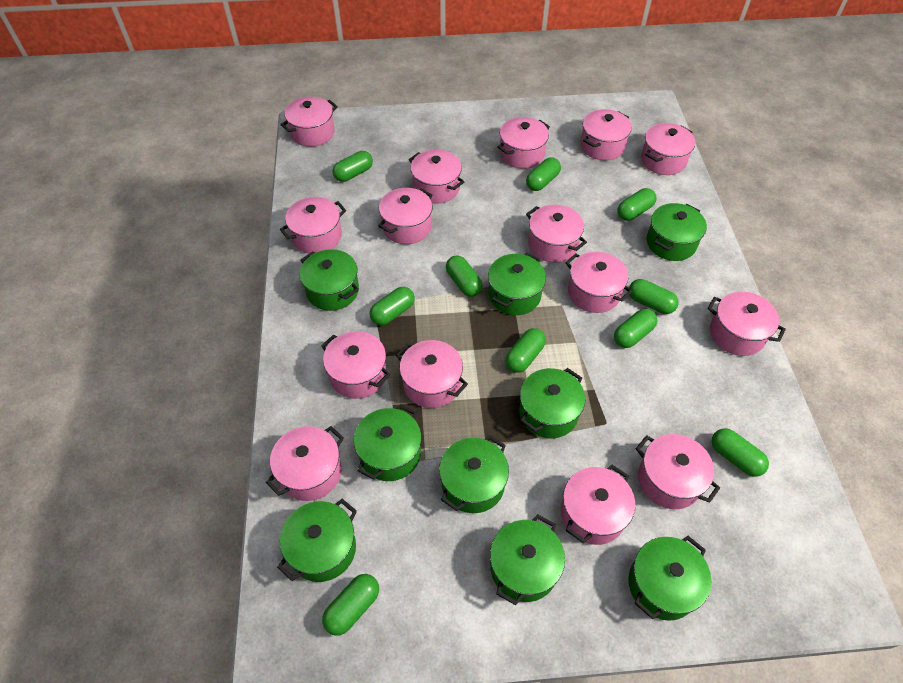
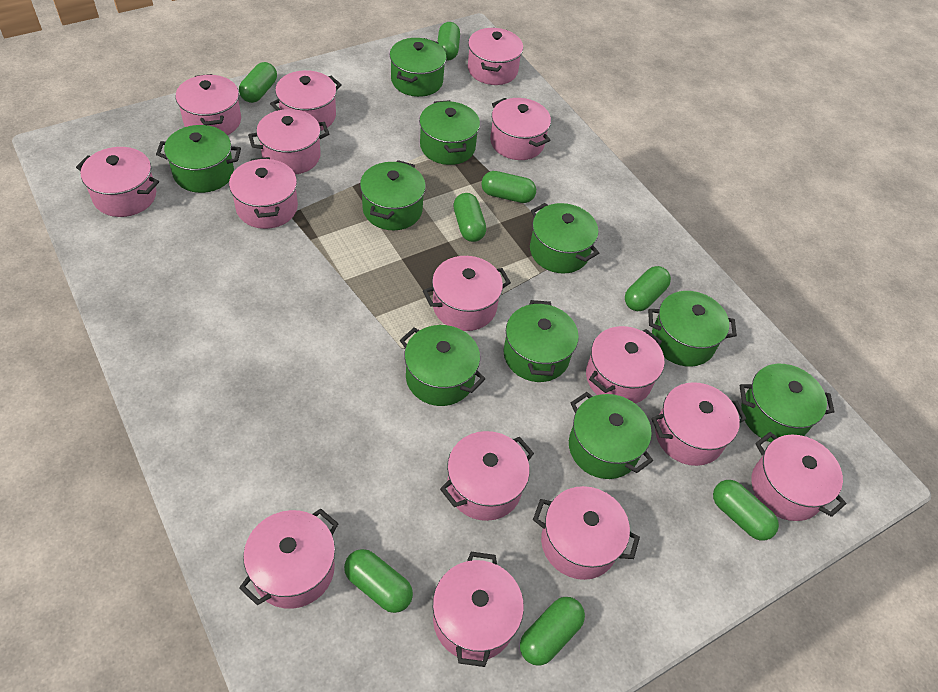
green capsule: [322,574,379,636] [333,151,373,182] [370,287,415,325] [446,256,482,297] [505,328,546,373] [526,157,561,191] [614,309,658,348] [617,188,657,221] [629,279,679,314] [712,428,769,477] = 10 -> [239,62,277,103] [344,549,413,613] [437,22,460,61] [453,193,486,242] [481,171,536,203] [520,597,585,666] [625,266,671,311] [713,480,779,541] = 8
green pot: [277,499,357,582] [300,249,359,311] [354,405,422,481] [439,435,509,513] [488,253,546,315] [490,514,565,605] [519,368,585,438] [629,536,711,621] [647,203,707,261] = 9 -> [156,125,241,193] [360,160,426,230] [390,38,447,97] [400,325,485,406] [419,100,480,165] [504,300,579,382] [530,203,599,274] [569,392,653,479] [648,291,737,367] [740,364,834,442] = 10

